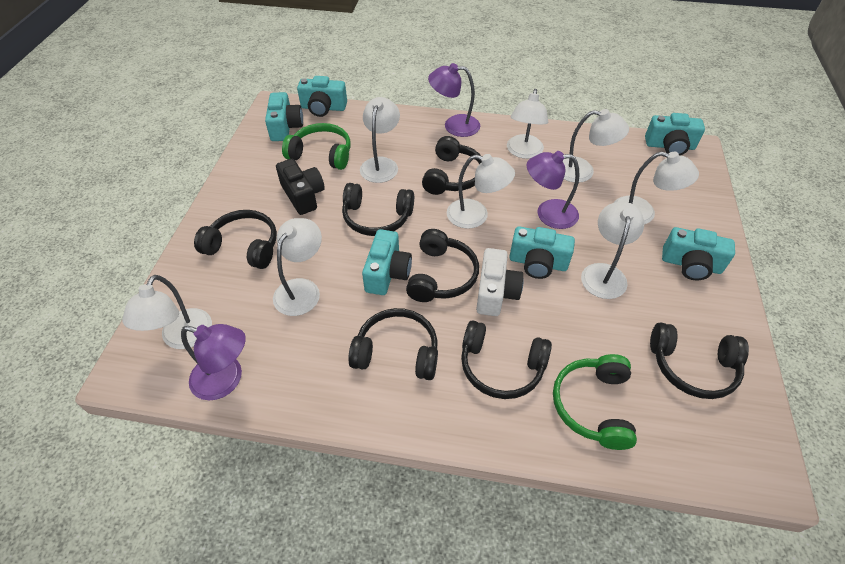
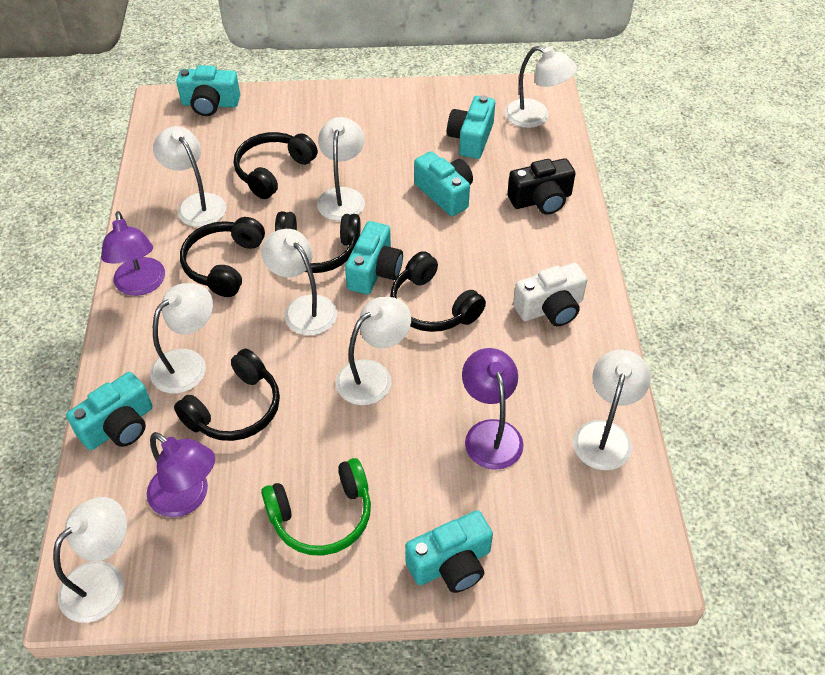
black headphones: [194,210,277,269] [342,183,414,236] [348,308,438,380] [406,229,479,302] [422,136,482,195] [461,320,552,399] [650,322,749,399] = 7 -> [174,349,280,441] [180,217,265,297] [234,132,318,199] [275,211,360,273] [390,251,486,332] = 5
green headphones: [282,123,351,170] [553,354,637,450] = 2 -> [261,458,371,556] = 1

